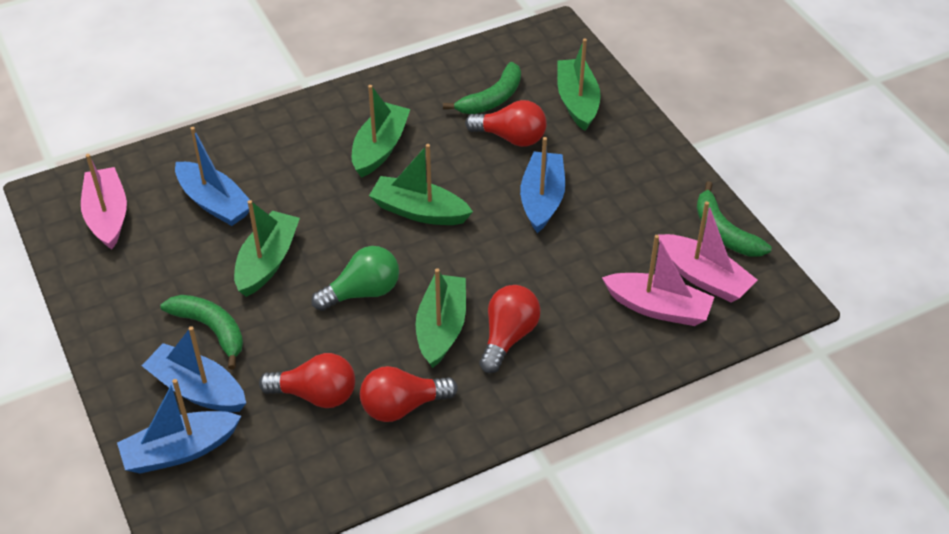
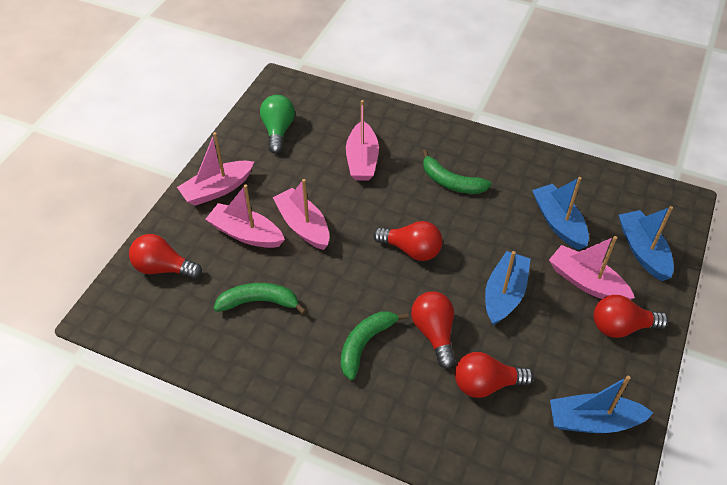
green boat: [234,200,300,297] [352,85,410,178] [369,144,473,225] [415,268,466,368] [557,38,601,131] = 5 -> none = 0
pink boat: [81,154,127,250] [602,235,714,326] [659,201,757,303] = 3 -> [177,132,254,206] [205,184,285,248] [273,179,330,250] [346,100,379,180] [549,236,635,300] = 5
red light bulb: [259,353,355,408] [360,366,458,422] [465,100,547,147] [479,285,541,373] = 4 -> [129,234,202,279] [373,221,443,261] [411,292,455,369] [455,352,534,398] [593,295,669,338] = 5

